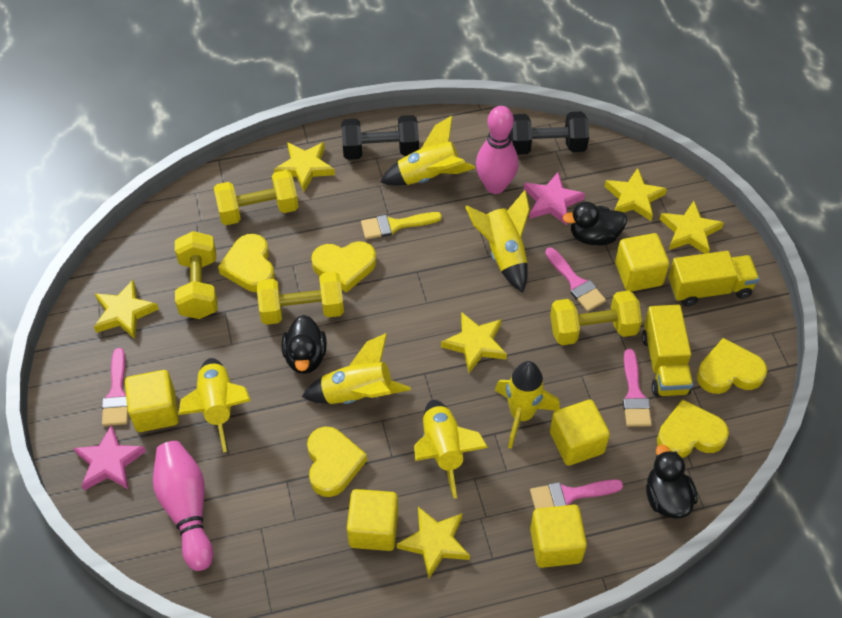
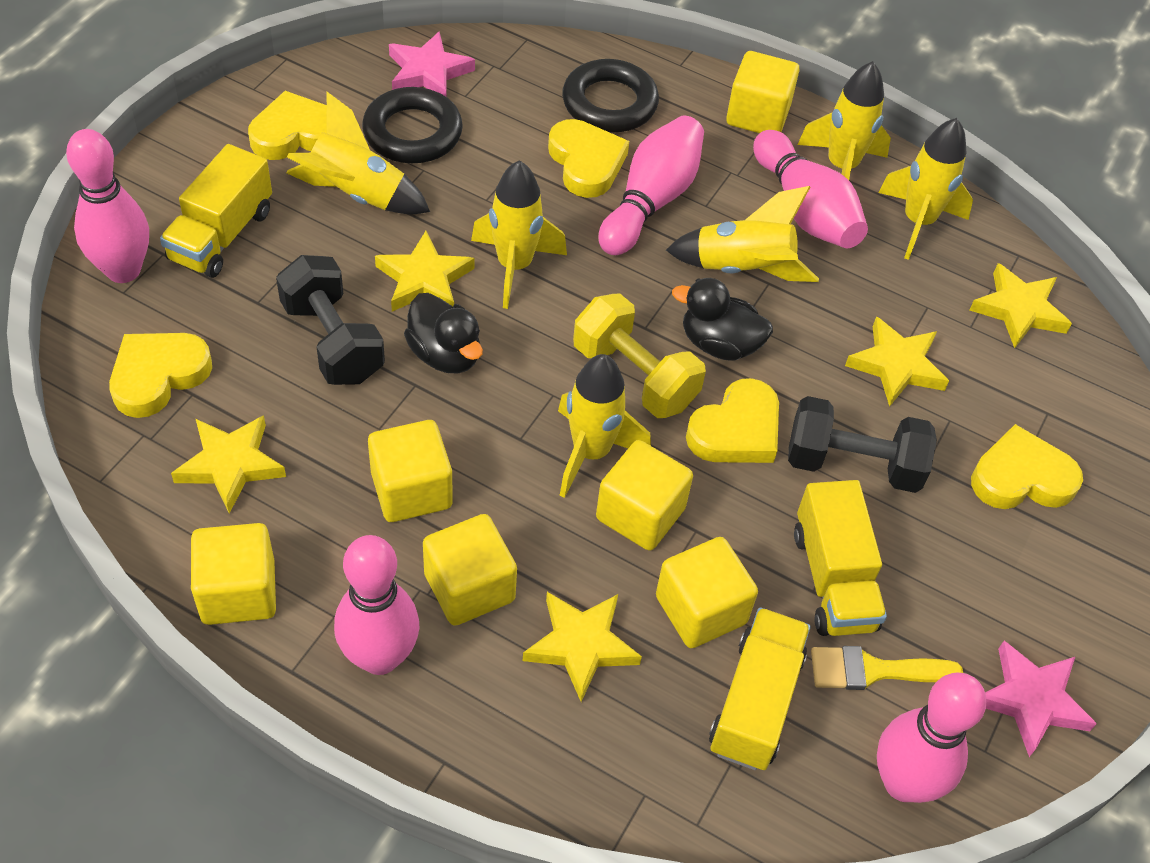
black duck: [282,315,327,374] [563,202,627,246] [646,444,698,519] = 3 -> [404,293,483,373] [672,278,773,360] = 2
black ring: none = 0 -> [362,87,463,163] [562,59,659,133] = 2
pink bowling pin: [153,441,213,571] [476,106,518,194] = 2 -> [66,129,149,283] [334,535,419,675] [599,116,704,255] [753,130,868,249] [877,673,987,803] = 5
pink brush: [102,348,128,426] [530,479,623,509] [545,248,606,312] [623,349,652,427] = 4 -> none = 0
yellow cube: [125,370,179,432] [347,489,398,551] [530,505,587,568] [550,399,610,466] [615,233,669,292] = 5 -> [191,523,276,625] [368,420,453,522] [423,514,517,626] [596,440,693,551] [656,537,758,648] [726,51,800,133] = 6
yellow dumbbell: [175,231,218,319] [214,170,298,225] [257,272,344,325] [550,291,642,345] = 4 -> [573,293,706,418] = 1
yellow star: [94,280,159,339] [274,142,335,192] [397,507,470,578] [441,312,507,373] [604,168,667,221] [660,201,724,254] = 6 -> [171,415,286,514] [375,231,474,312] [523,592,642,702] [845,316,949,407] [970,263,1072,348] = 5
yellow truck: [642,305,693,396] [668,251,759,306] = 2 -> [160,144,272,278] [709,608,811,770] [794,480,887,636] = 3

